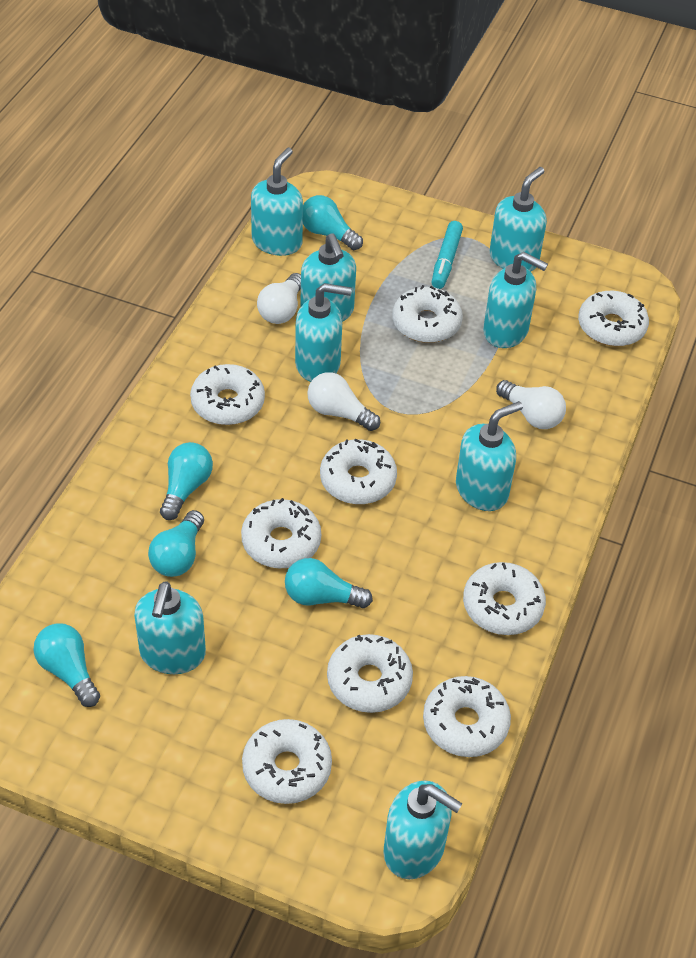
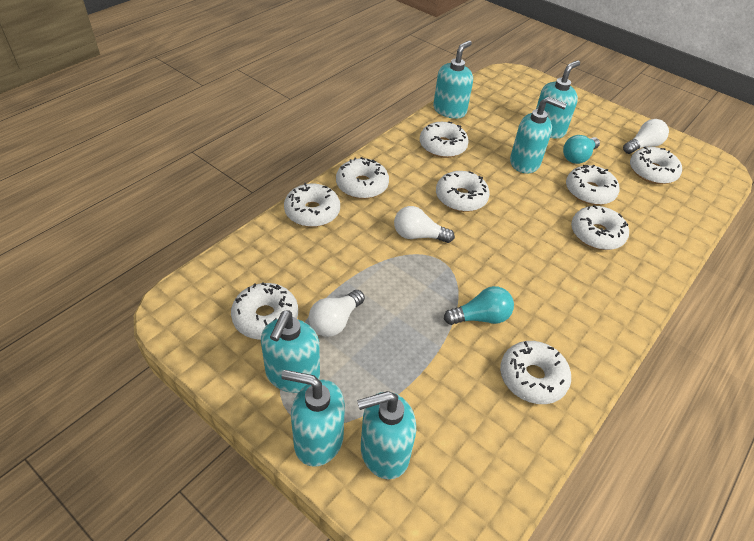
turquoise light bulb: [33,623,100,707] [148,510,204,577] [160,442,213,520] [285,558,373,608] [303,195,363,250] = 5 -> [444,286,514,325] [563,135,600,164] = 2
turquoise marker: [432,221,463,289] = 1 -> none = 0
turquoise soap dispenser: [134,581,206,674] [251,148,303,256] [295,283,352,382] [300,233,356,322] [383,781,463,879] [456,401,523,511] [483,252,548,348] [489,167,547,272] = 8 -> [261,310,320,393] [281,370,345,467] [357,391,416,480] [433,40,473,119] [510,97,567,173] [536,60,580,139] = 6

